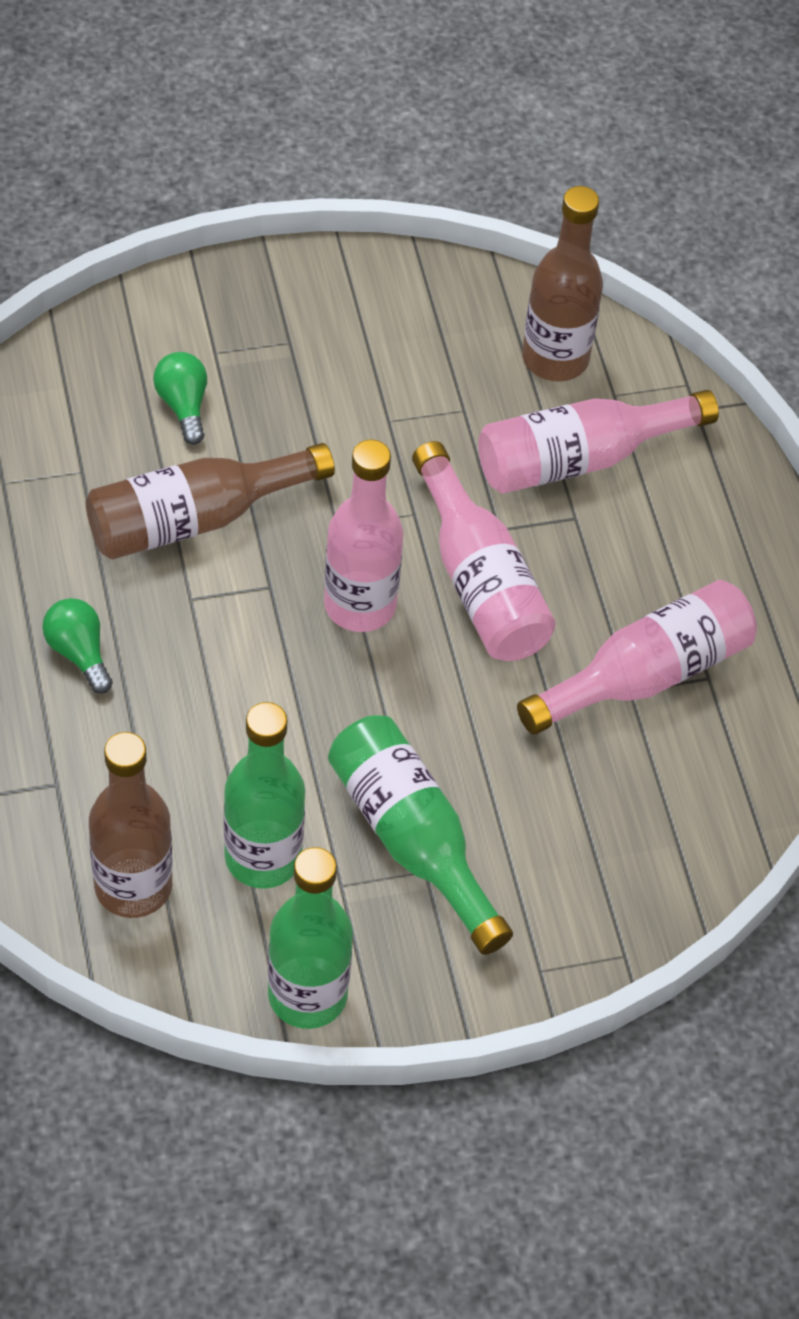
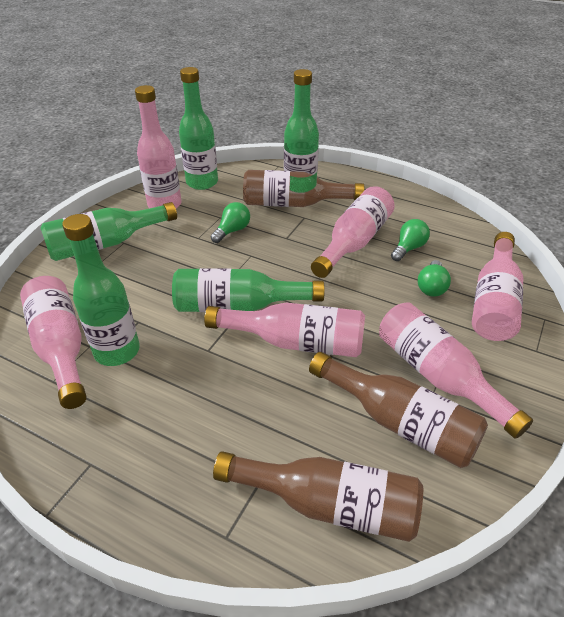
green bottle: [224,702,305,889] [268,847,353,1029] [328,715,513,955] = 3 -> [40,202,177,261] [62,214,140,366] [172,268,325,312] [179,67,218,190] [284,69,319,177] = 5
green light bulb: [42,598,113,694] [153,352,207,445] = 2 -> [211,202,250,243] [391,219,430,261] [418,260,451,297] = 3
pink bottle: [324,440,403,632] [412,441,556,661] [478,390,719,494] [517,580,757,735] = 4 -> [20,276,87,409] [135,85,182,208] [204,303,365,357] [311,186,395,278] [379,302,533,439] [472,232,523,341] = 6

